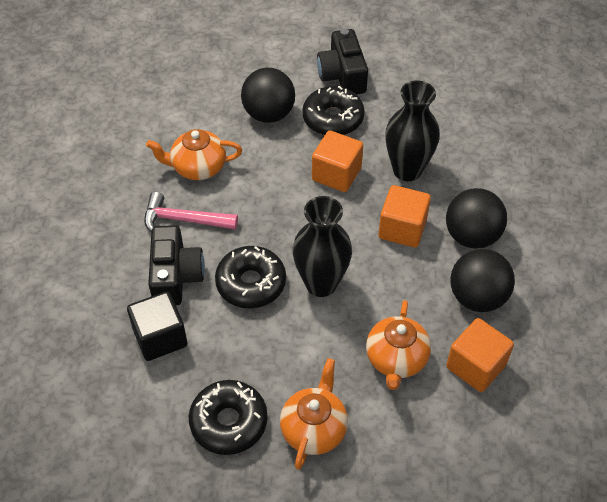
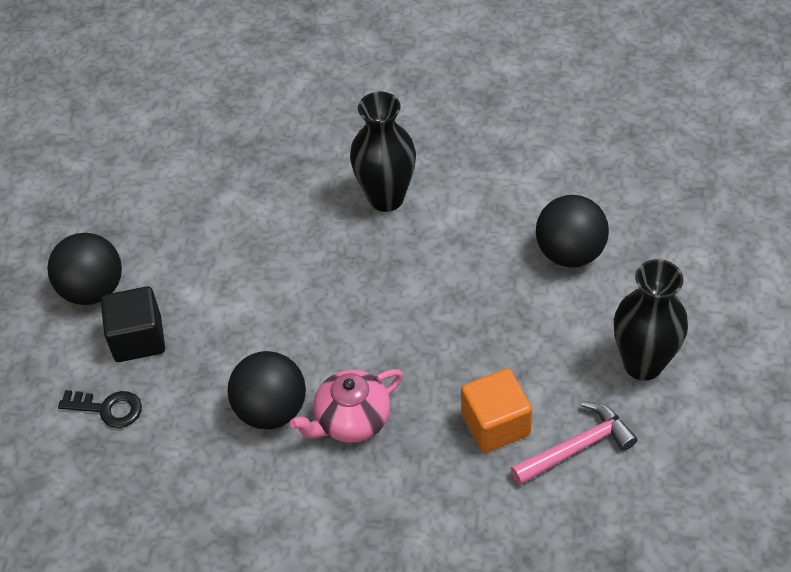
black camera: [148,225,205,306] [317,29,368,94] = 2 -> none = 0
black donut: [189,380,268,455] [215,246,286,308] [302,86,365,135] = 3 -> none = 0
black key: none = 0 -> [58,390,142,428] = 1
orange cube: [312,131,363,192] [379,185,431,248] [446,318,514,392] = 3 -> [461,368,532,453] = 1
orange teapot: [146,129,242,180] [280,358,348,470] [366,300,431,390] = 3 -> none = 0
pink teapot: none = 0 -> [290,369,403,443] = 1

